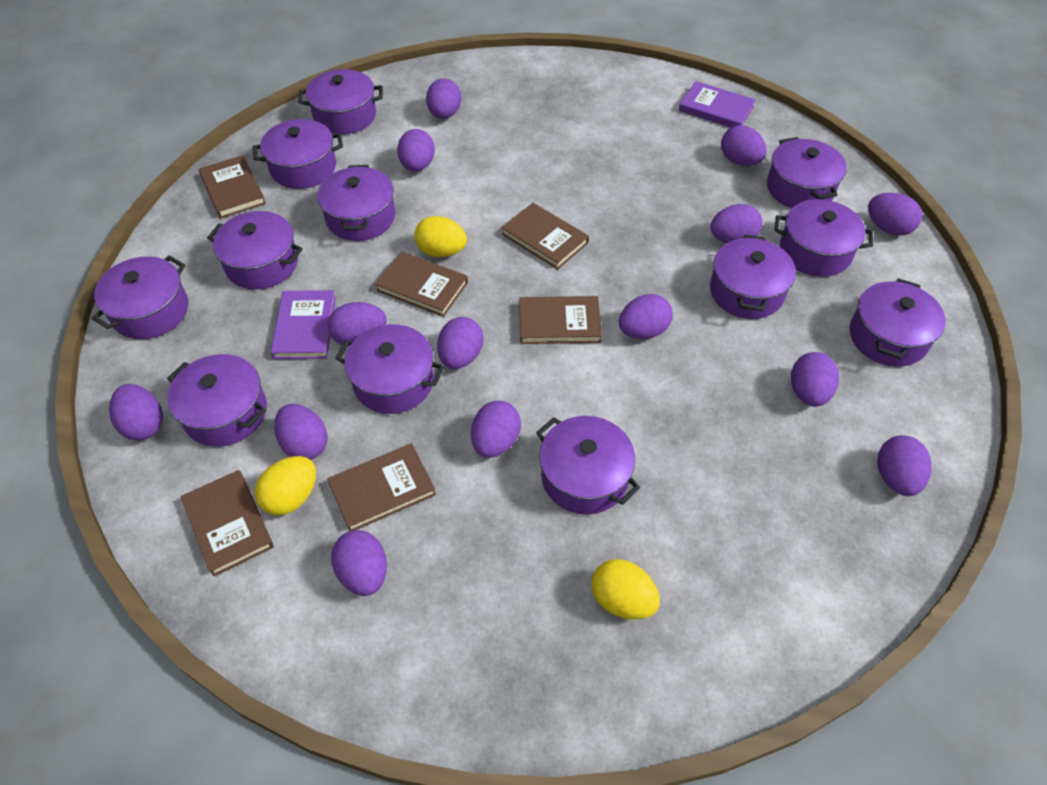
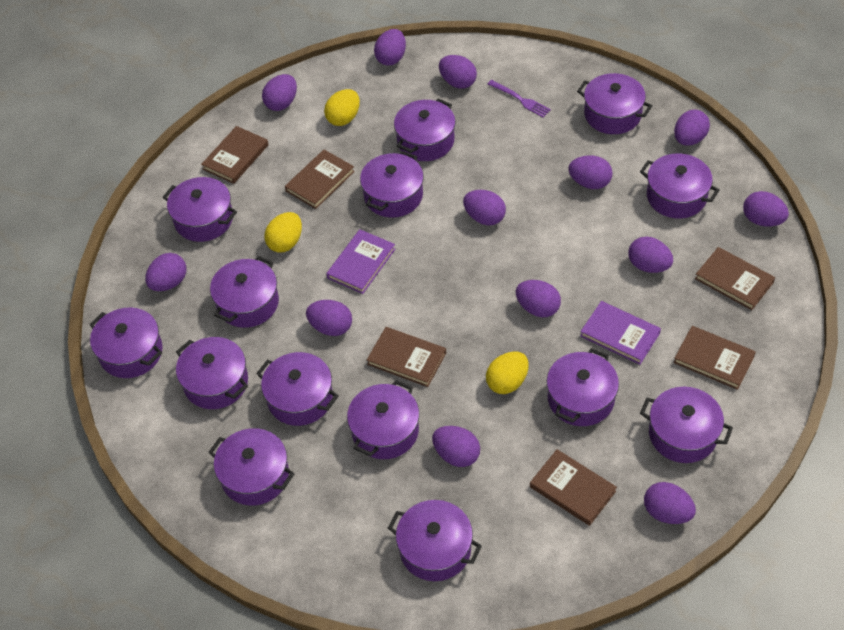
purple egg: [109,384,163,441] [274,404,328,460] [328,302,387,347] [331,530,387,596] [397,129,435,172] [426,79,462,119] [437,317,483,369] [471,401,521,458] [619,294,673,339] [710,204,762,243] [721,125,767,166] [791,352,839,407] [868,193,922,236] [877,435,932,496] = 14 -> [145,253,186,291] [262,74,297,111] [306,300,352,336] [374,29,406,66] [432,426,480,467] [439,55,477,89] [463,190,506,225] [516,280,561,317] [569,155,613,189] [628,237,673,273] [644,482,696,524] [674,110,710,146] [743,191,789,227] = 13
purple fork: none = 0 -> [488,80,551,117] = 1
purple pot: [92,255,188,339] [167,354,267,447] [207,211,303,290] [253,119,343,189] [298,69,383,135] [317,165,395,241] [335,324,444,414] [536,416,640,515] [710,235,796,319] [767,137,847,208] [774,199,873,277] [850,278,946,367] = 12 -> [89,307,163,378] [163,177,237,242] [176,337,248,409] [208,428,294,506] [210,256,279,328] [256,352,338,426] [347,380,419,459] [360,151,424,218] [388,500,482,581] [394,98,456,161] [547,348,619,426] [577,73,652,134] [640,153,720,219] [640,387,733,463] = 14

